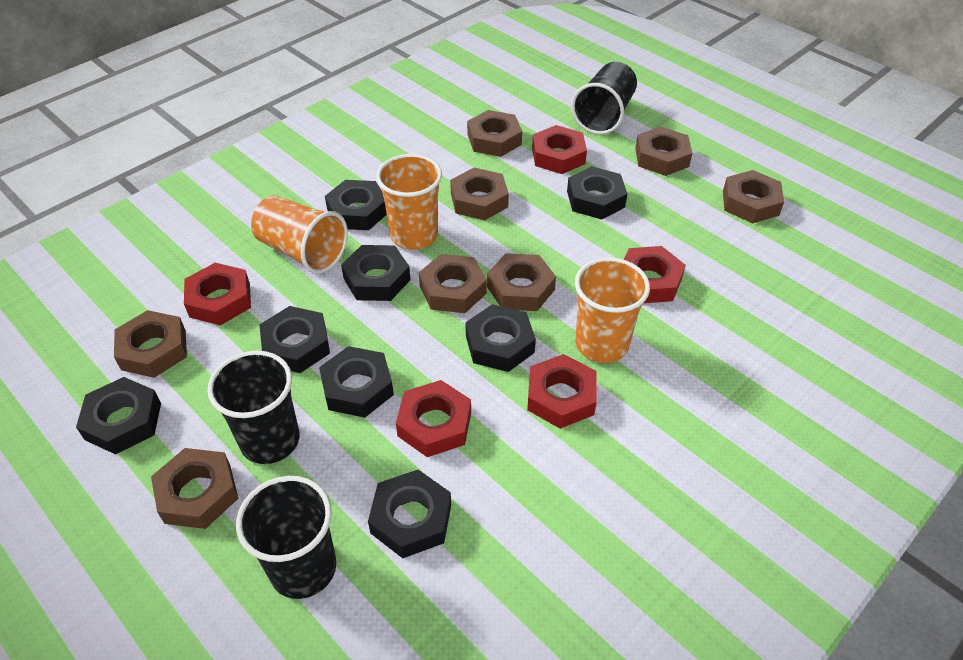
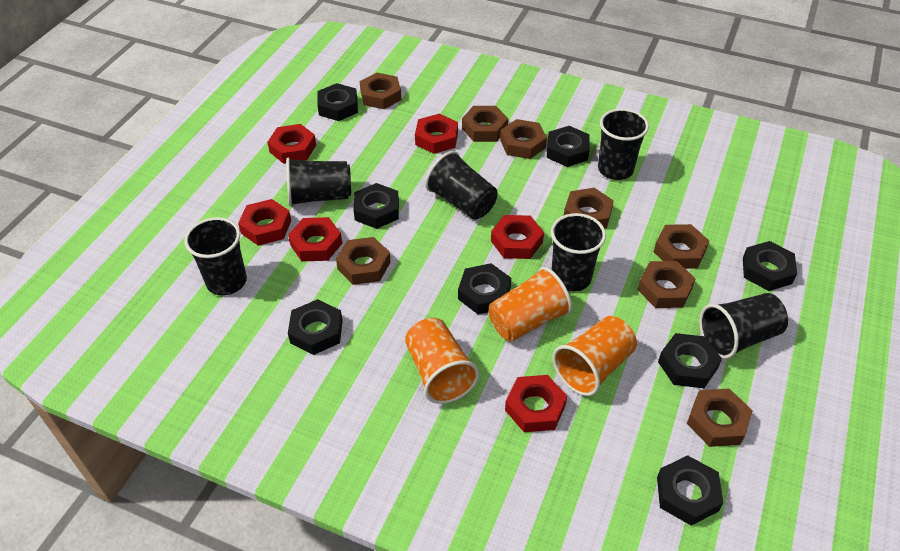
black cup: [207,351,300,464] [236,476,336,599] [571,62,637,134] = 3 -> [184,217,247,296] [286,158,351,206] [425,151,497,220] [551,213,606,292] [598,108,649,180] [699,293,788,359] = 6
red nut: [184,263,251,325] [396,380,471,457] [527,354,597,429] [532,125,587,174] [623,246,686,303] = 5 -> [238,199,291,246] [267,124,316,164] [288,217,342,262] [415,113,458,154] [491,215,544,259] [505,375,567,432] = 6

